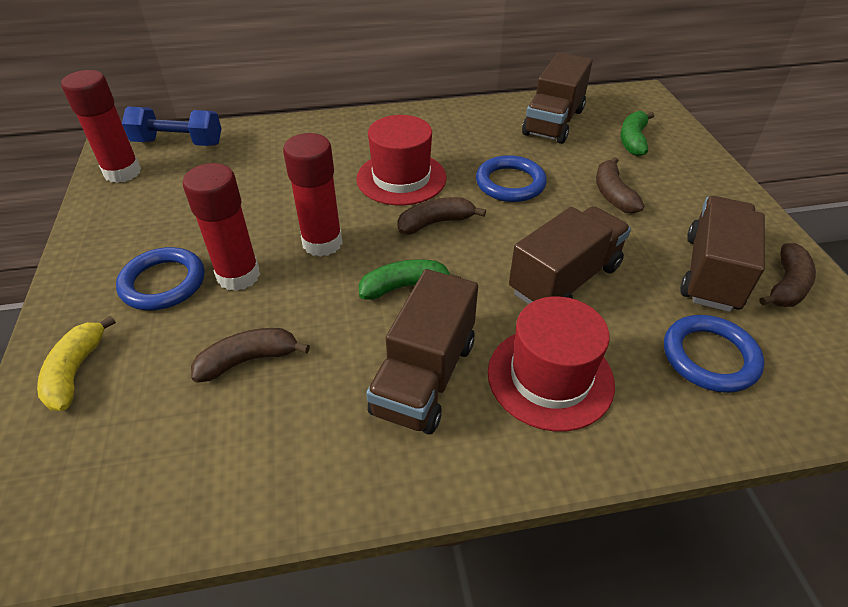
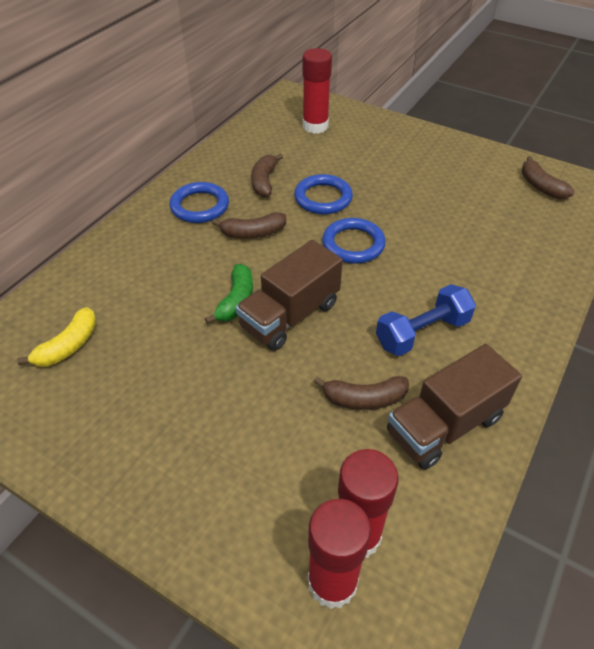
brown truck: [366,269,478,434] [509,206,631,304] [522,52,592,144] [680,196,765,312] = 4 -> [236,240,343,351] [387,344,522,470] = 2
green banana: [359,259,461,300] [620,111,654,156] = 2 -> [205,264,253,324] = 1
red hat: [356,115,446,205] [488,296,615,431] = 2 -> none = 0

